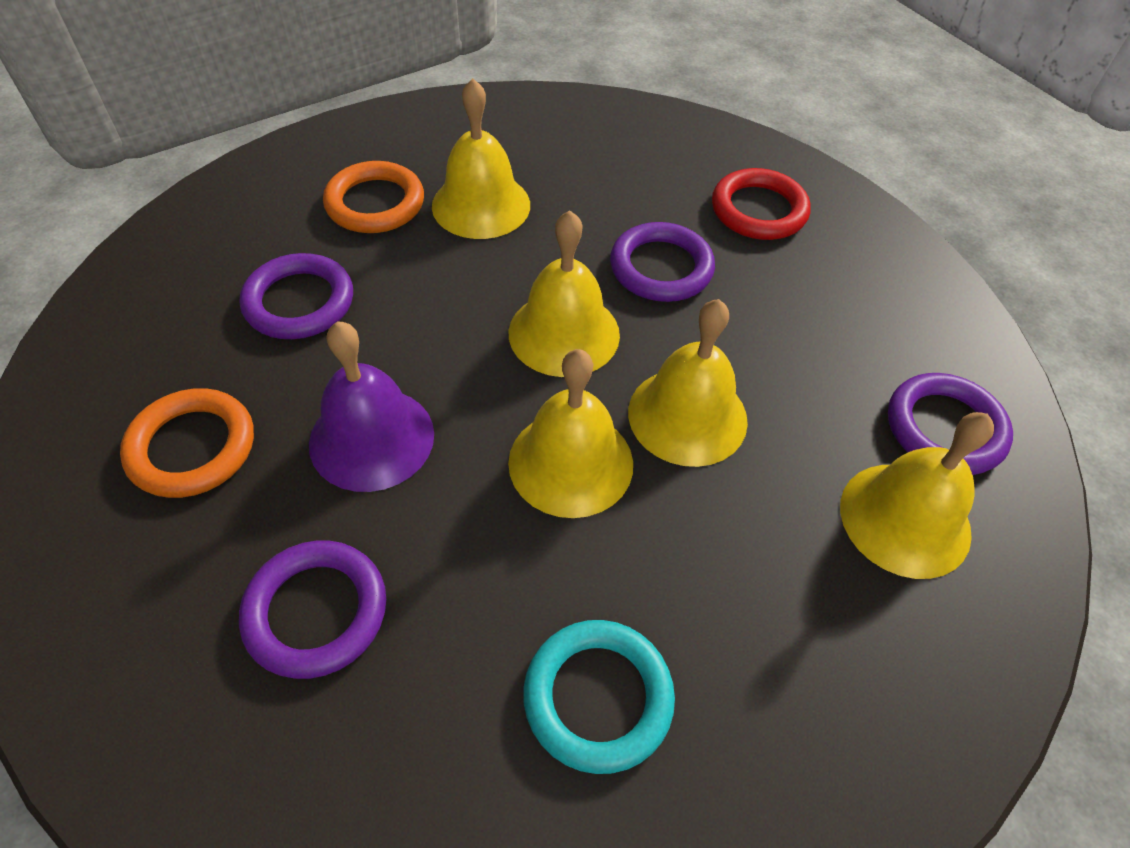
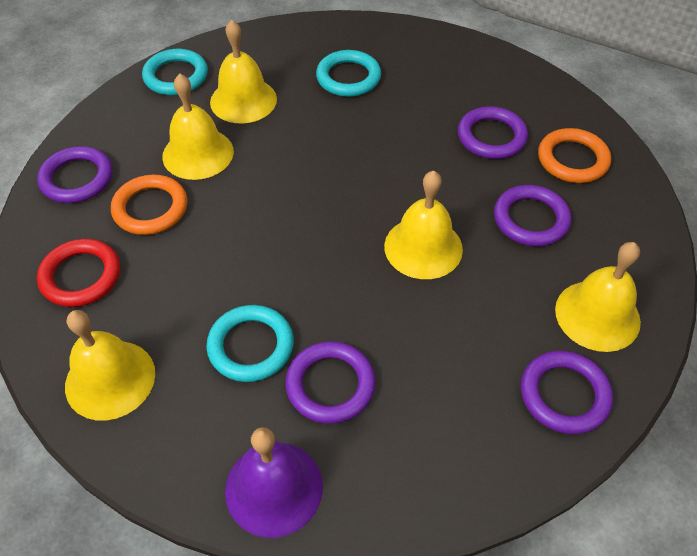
purple ring: [239,540,386,679] [240,253,353,339] [610,222,715,302] [888,373,1013,475] = 4 -> [37,146,113,203] [285,341,375,424] [458,106,528,159] [494,185,571,246] [521,351,613,434] = 5
turquoise ring: [523,620,675,774] = 1 -> [142,49,208,95] [206,305,294,382] [316,50,381,97] = 3

